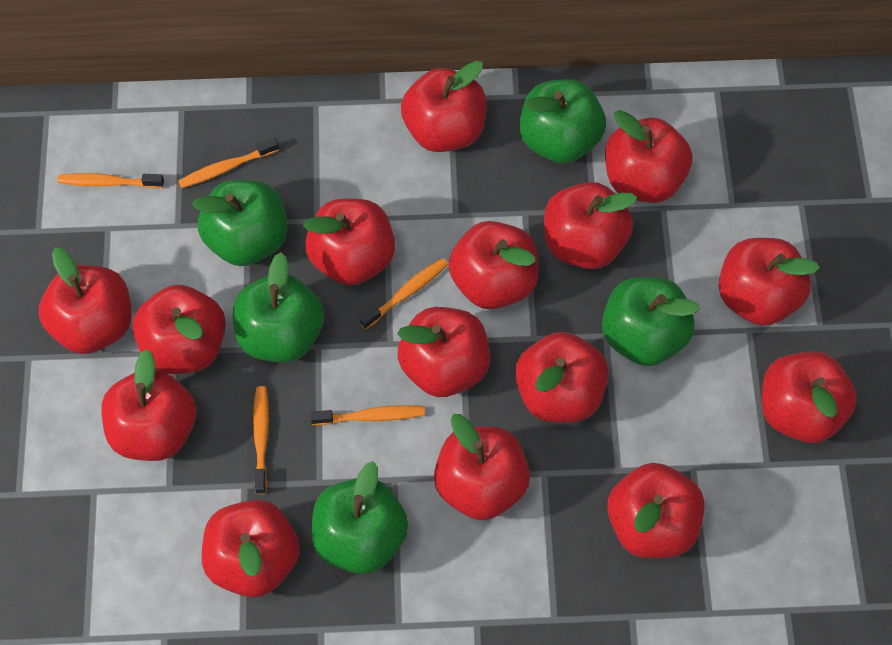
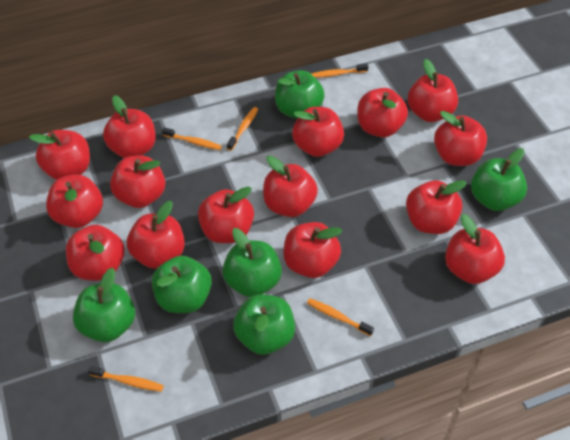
green apple: [192,180,287,266] [233,252,324,363] [311,461,408,574] [520,79,606,163] [602,277,700,366] = 5 -> [73,268,135,342] [152,256,212,313] [222,228,282,297] [233,294,295,355] [275,70,325,119] [471,148,527,211] = 6

